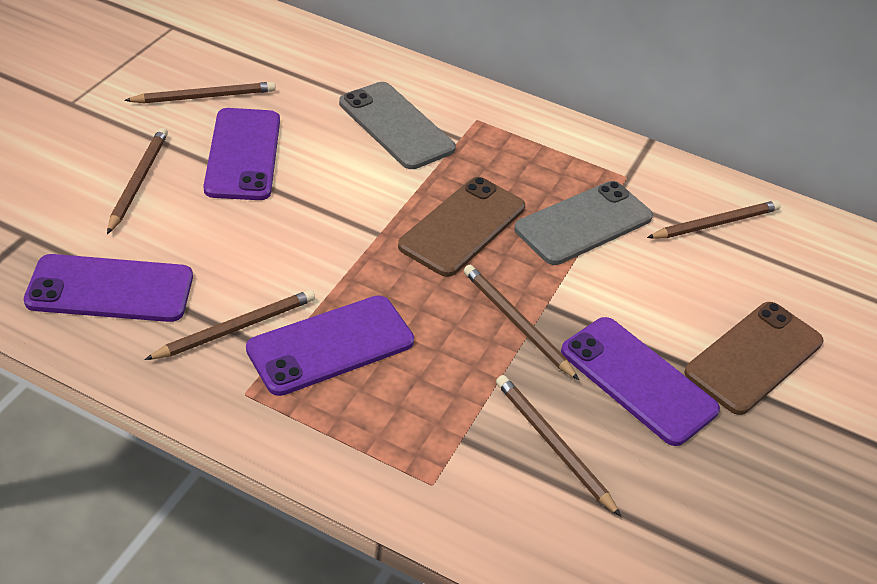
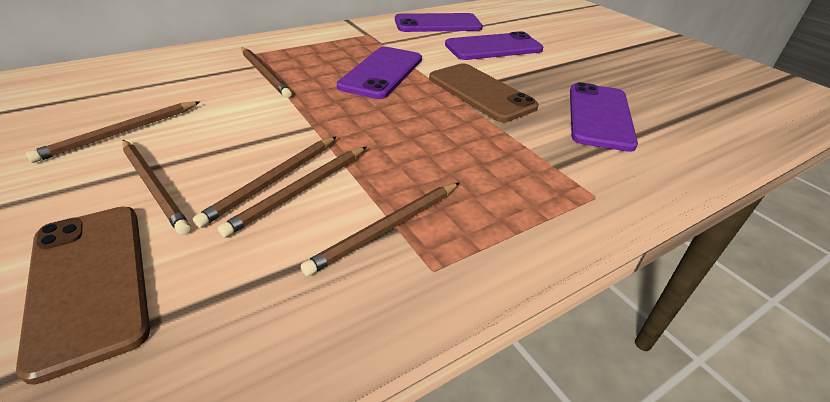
grey phone: [339,82,456,169] [514,181,653,265] = 2 -> none = 0

